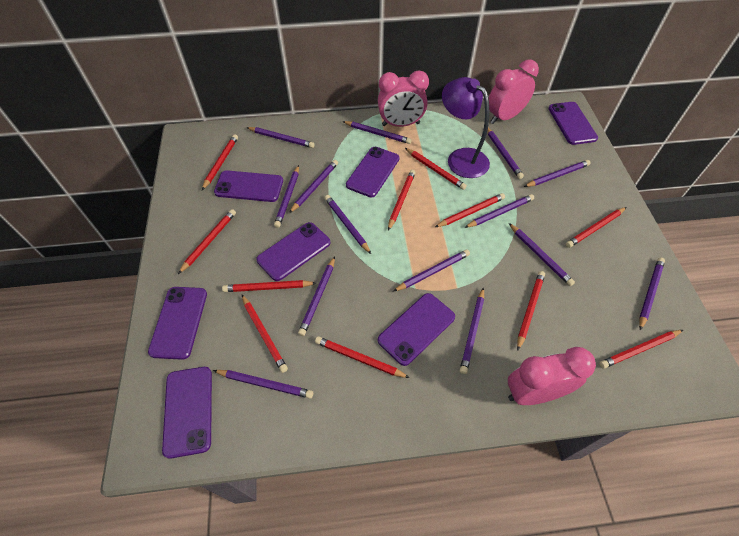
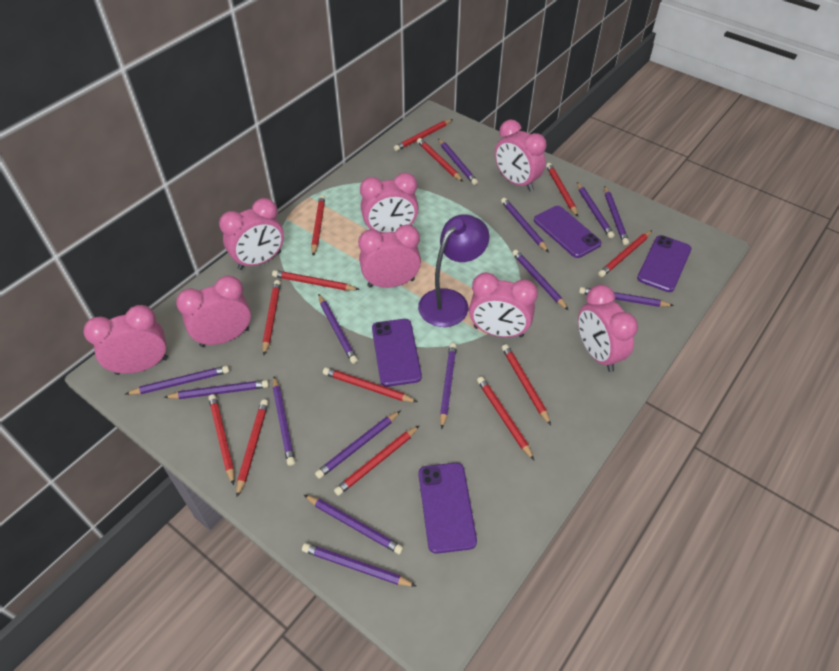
pink clock: [378,70,429,127] [488,59,539,124] [508,347,596,405] = 3 -> [84,305,168,375] [176,275,251,347] [219,198,284,270] [358,224,421,288] [360,172,419,234] [469,272,538,337] [495,119,547,191] [578,285,638,372] = 8
purple phone: [148,287,207,360] [162,367,212,459] [214,170,283,202] [256,222,330,281] [346,147,399,197] [378,293,455,366] [548,102,598,145] = 7 -> [372,319,422,387] [419,463,477,554] [534,206,602,258] [637,235,692,292] = 4
red pencil: [178,209,236,274] [202,134,238,190] [222,280,316,292] [242,295,288,373] [315,336,410,378] [388,170,416,231] [405,148,467,190] [435,193,505,227] [517,271,545,351] [566,207,626,248] [599,330,683,369] = 11 -> [208,394,234,485] [236,399,268,497] [262,280,281,355] [272,270,360,291] [311,195,325,256] [323,367,417,402] [334,425,420,496] [394,119,453,151] [417,138,463,182] [477,376,534,460] [502,344,551,425] [546,163,578,217] [598,230,652,277] = 13

